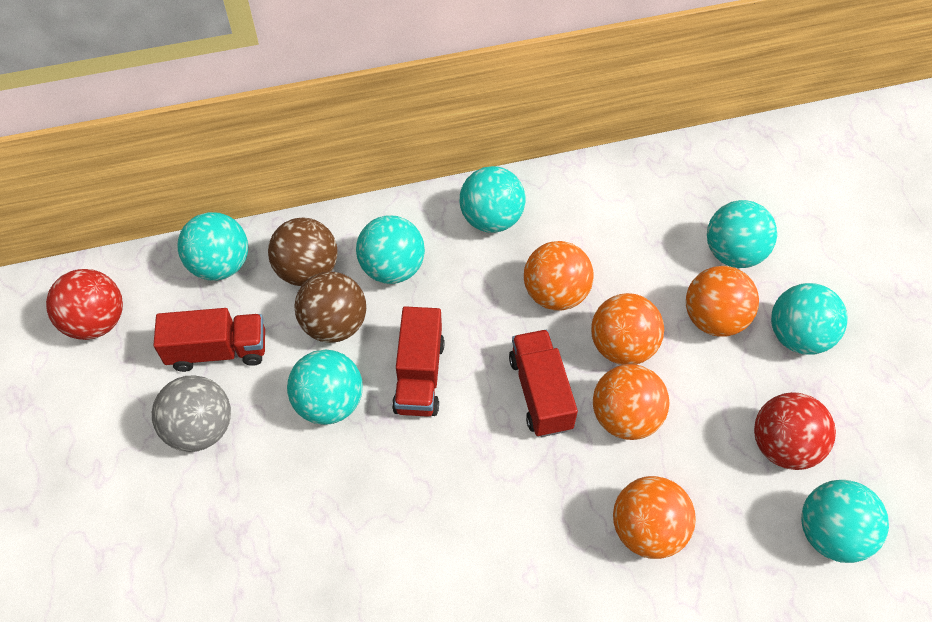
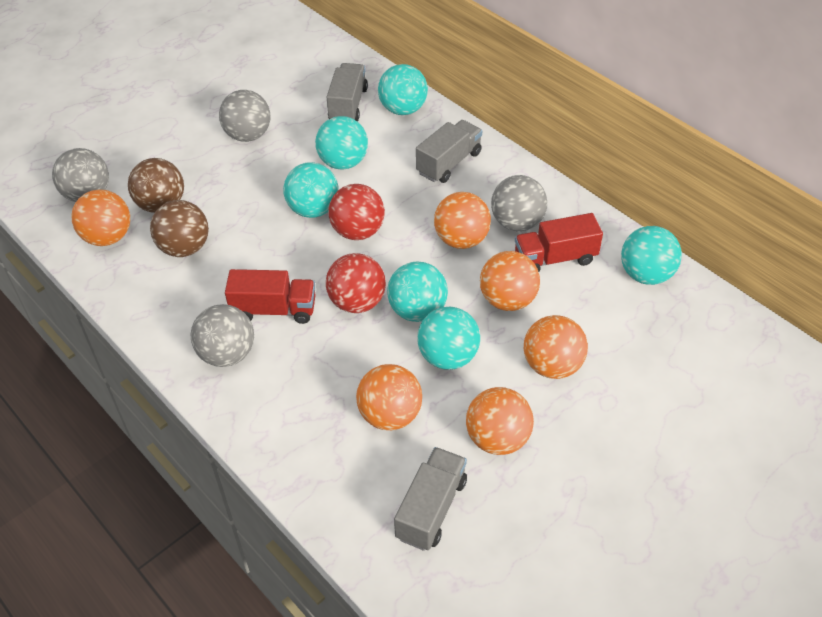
grey ball: [152,375,231,452] = 1 -> [52,148,109,202] [191,304,254,367] [219,90,271,142] [491,175,547,231] = 4
grey truck: none = 0 -> [327,63,368,121] [394,447,467,551] [416,120,482,183] = 3
orange ball: [524,241,594,311] [591,293,664,365] [593,364,670,440] [613,476,696,559] [686,266,759,337] = 5 -> [71,189,130,246] [356,364,422,430] [434,192,491,249] [466,387,534,455] [480,251,540,311] [524,315,588,379] = 6
red truck: [153,308,265,372] [392,306,444,417] [509,330,578,437] = 3 -> [225,269,316,324] [515,213,603,272] = 2
turquoise ball: [177,212,248,281] [287,350,363,425] [356,215,425,284] [460,166,526,233] [707,200,777,268] [771,283,848,355] [801,480,889,563] = 7 -> [283,162,339,218] [315,116,368,170] [378,64,428,115] [387,261,448,322] [417,307,480,370] [621,226,682,285] = 6

